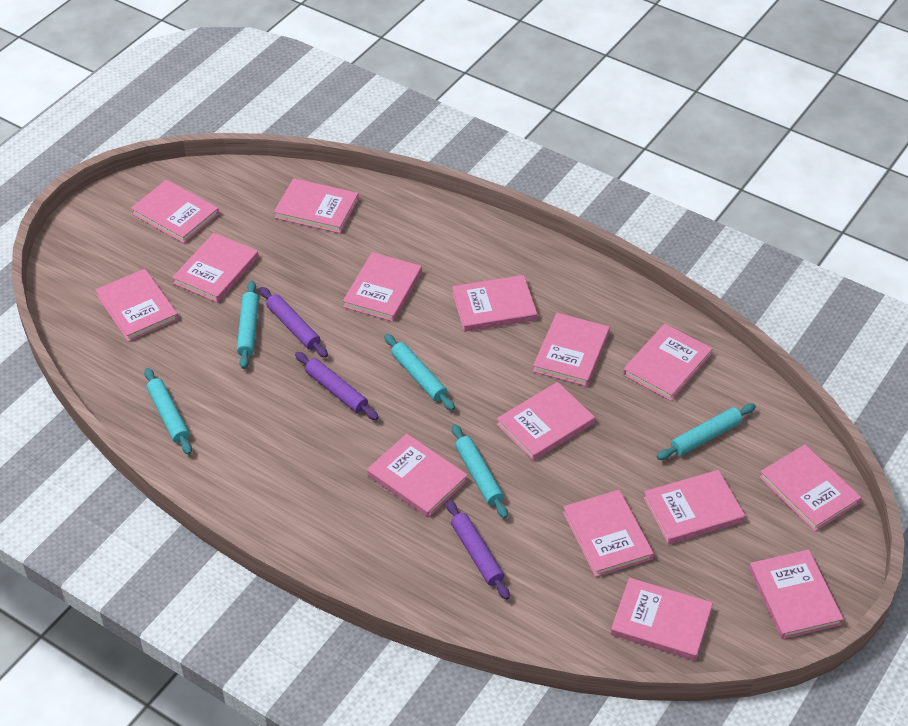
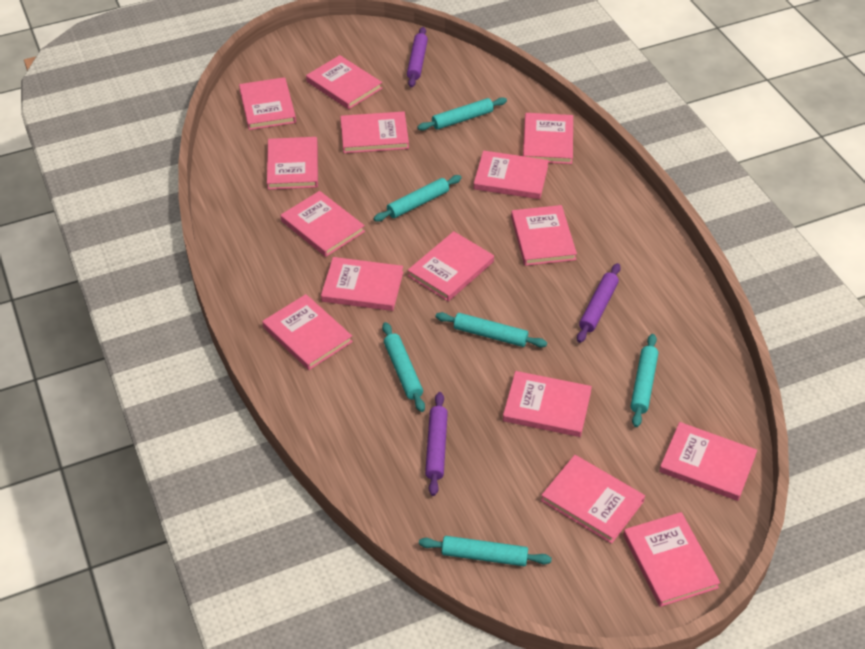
turquoise rolling pin: [144,368,192,455] [237,281,259,369] [384,334,455,411] [452,424,508,519] [657,403,756,460] = 5 -> [373,175,462,222] [382,322,425,412] [417,97,507,131] [419,536,552,566] [436,312,547,347] [631,334,658,427] = 6

